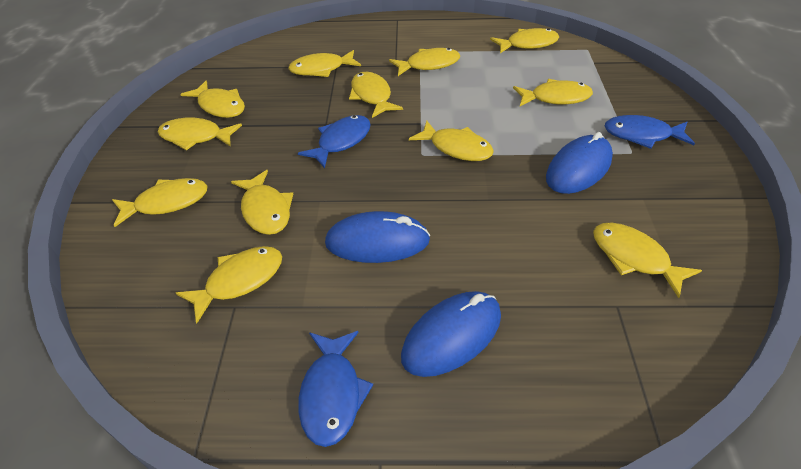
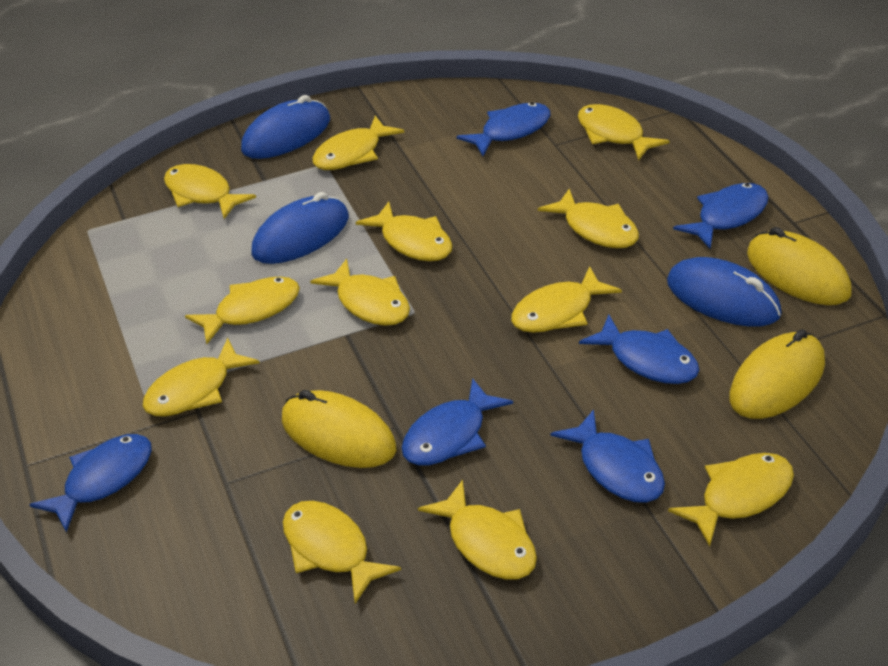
blue fish: [298,115,371,169] [298,331,373,447] [605,115,695,149] = 3 -> [29,434,152,532] [401,378,513,466] [456,102,550,156] [551,409,665,503] [579,314,700,384] [673,183,769,249] = 6
yellow mouse: none = 0 -> [282,390,396,468] [729,329,825,419] [747,227,852,305] = 3

